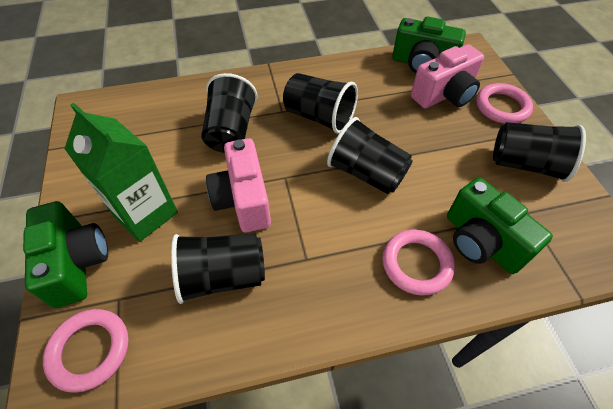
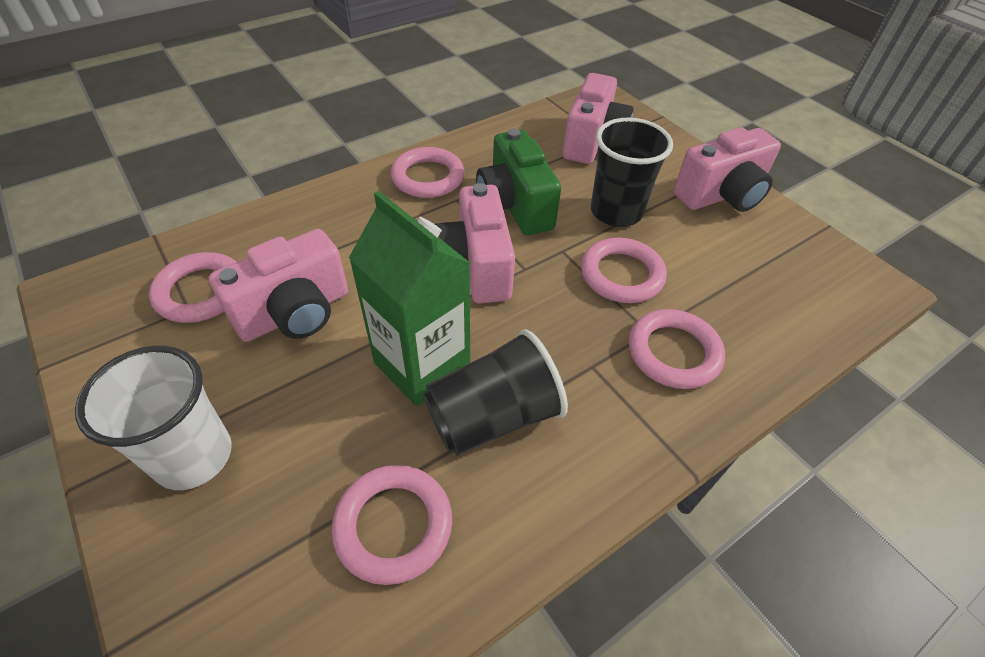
black cup: [171,234,265,304] [201,73,258,153] [283,73,358,134] [327,117,413,194] [493,122,586,182] = 5 -> [423,329,568,456] [591,118,673,227] = 2
green camera: [23,201,108,308] [392,17,466,73] [447,177,553,274] = 3 -> [476,128,561,235] = 1
pink camera: [206,138,271,232] [411,44,484,108] = 2 -> [209,229,348,342] [435,183,515,304] [563,73,634,164] [674,127,781,212] = 4
pink ring: [43,309,129,393] [383,229,455,296] [476,83,533,124] = 3 -> [149,252,236,323] [332,465,452,585] [391,147,465,198] [581,238,667,303] [629,309,725,389] = 5
white cup: none = 0 -> [75,346,232,490] = 1

